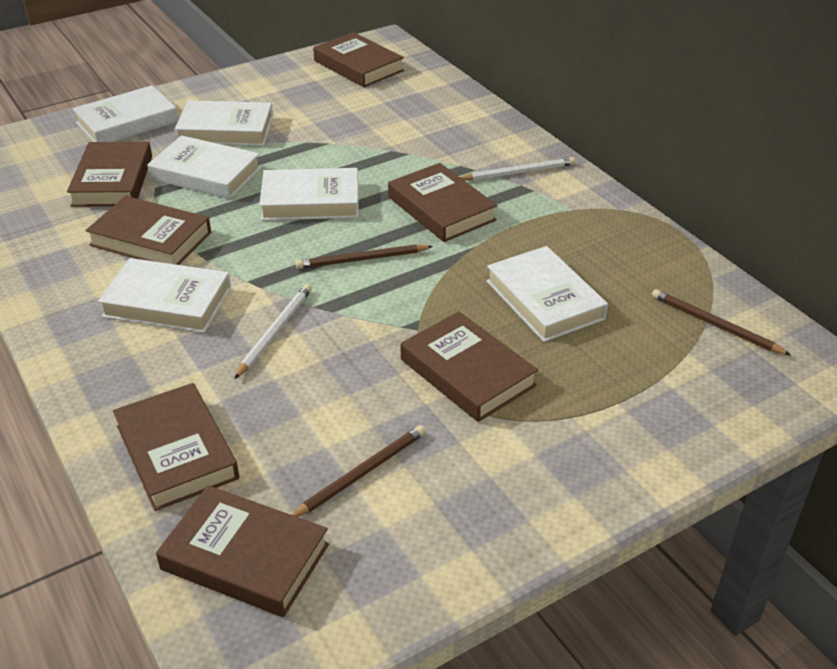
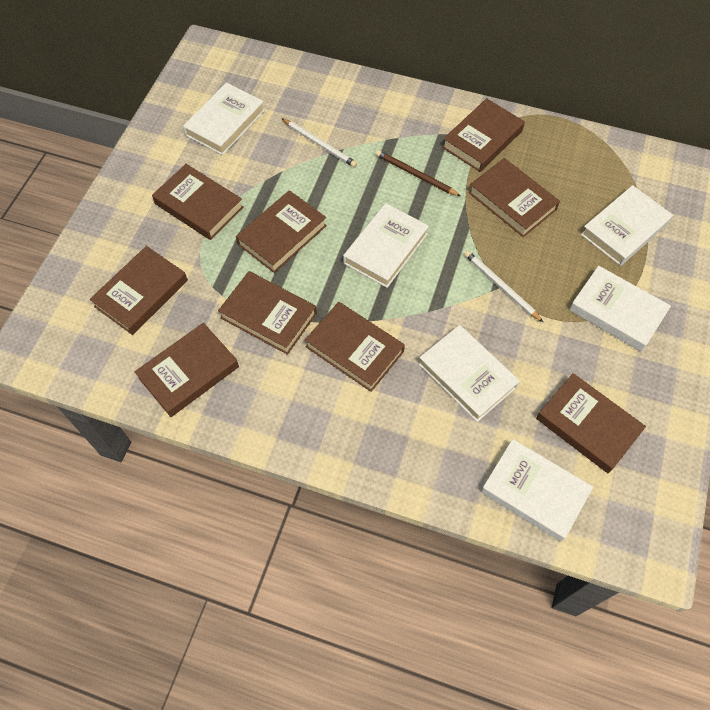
brown book: [67,142,152,207] [86,196,211,265] [113,383,239,511] [156,485,329,617] [313,32,404,87] [388,163,497,242] [401,311,538,422] = 7 -> [90,246,188,335] [135,323,239,417] [152,164,244,240] [218,271,317,355] [236,190,327,273] [305,302,405,392] [442,98,525,172] [469,158,560,237] [536,373,646,474] = 9
brown pencil: [291,425,426,517] [295,244,433,269] [652,289,791,355] = 3 -> [376,150,461,196] = 1

